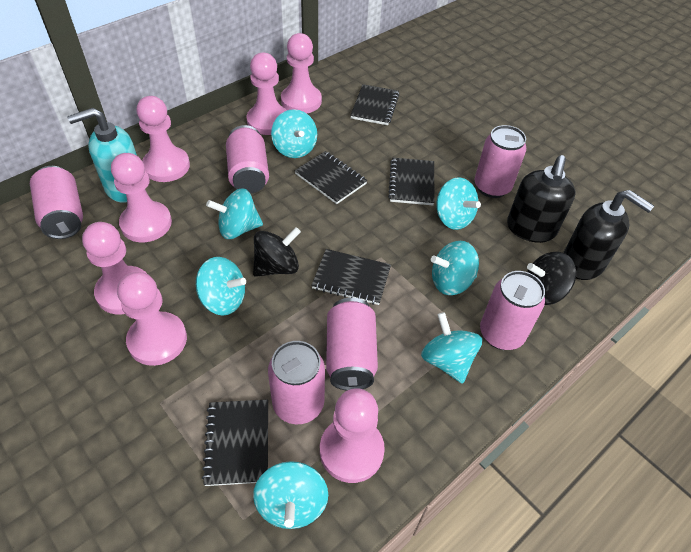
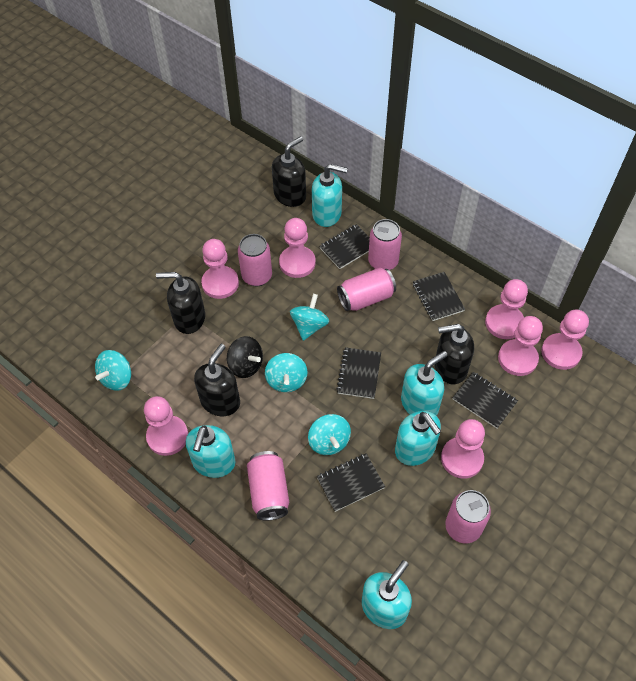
black soap dispenser: [507,155,576,243] [563,190,654,280] = 2 -> [156,272,205,334] [194,344,240,416] [272,136,306,207] [435,324,474,384] = 4
black spinning top: [253,227,301,277] [527,252,576,305] = 2 -> [227,336,263,378] = 1
pink can: [30,166,83,239] [226,125,269,194] [268,341,325,424] [326,298,378,390] [475,125,526,198] [480,271,545,350] = 6 -> [238,234,272,287] [247,451,289,520] [337,267,396,311] [368,219,402,270] [445,490,491,544] = 5
turquoise soap dispenser: [67,108,137,203] = 1 -> [186,425,235,478] [312,164,348,227] [362,560,412,629] [395,411,441,466] [401,351,447,416] = 5
turquoise spinning top: [196,257,246,315] [206,188,263,239] [253,461,328,529] [271,109,317,158] [421,312,482,384] [431,241,479,295] [436,177,481,230] = 7 -> [95,350,131,391] [265,353,307,392] [290,294,329,341] [308,414,351,455] = 4

